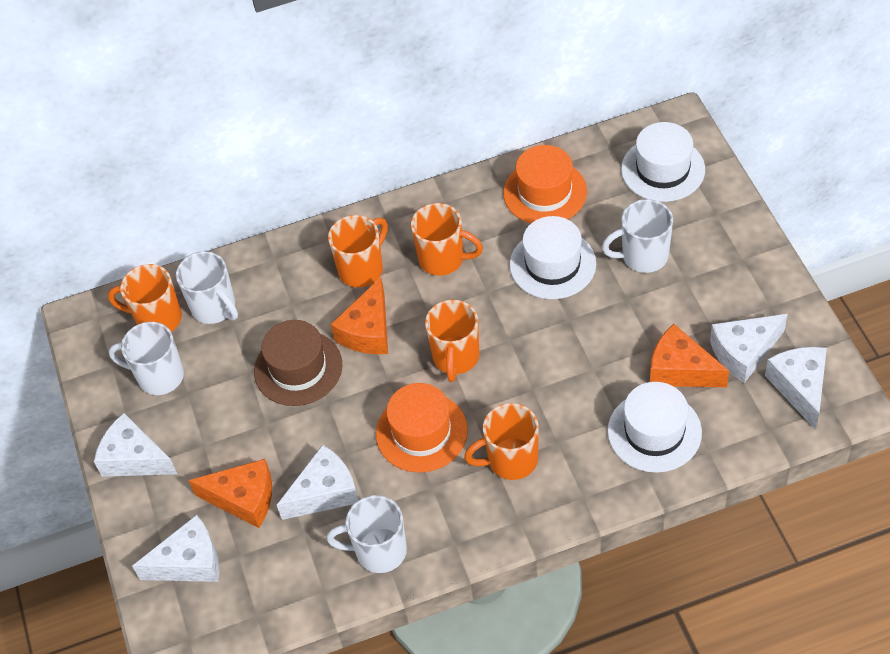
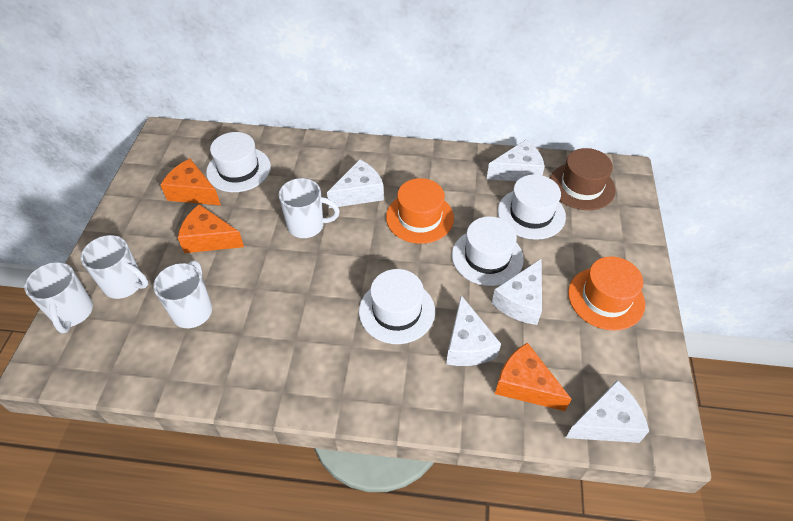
orange mug: [108,264,182,332] [328,215,388,288] [411,203,483,276] [425,300,480,382] [464,403,539,480] = 5 -> none = 0
white hat: [510,216,596,299] [608,382,702,473] [621,122,705,202] = 3 -> [206,132,271,192] [359,269,435,344] [452,216,524,286] [498,175,566,240] = 4

